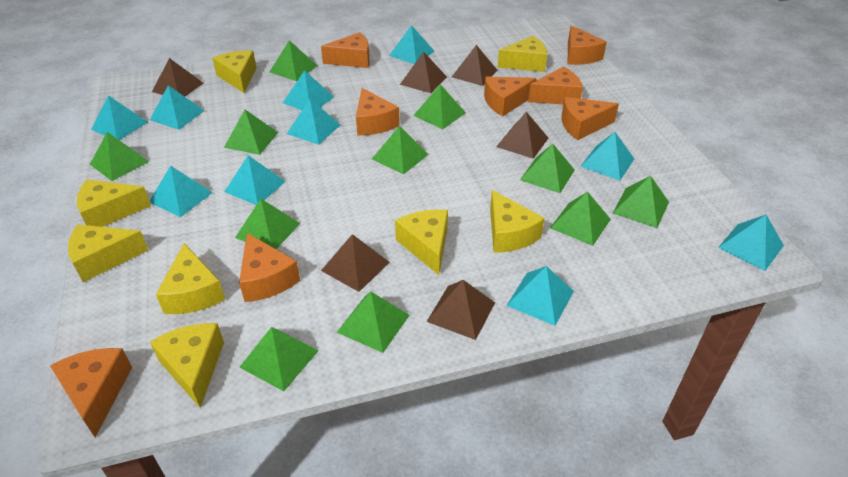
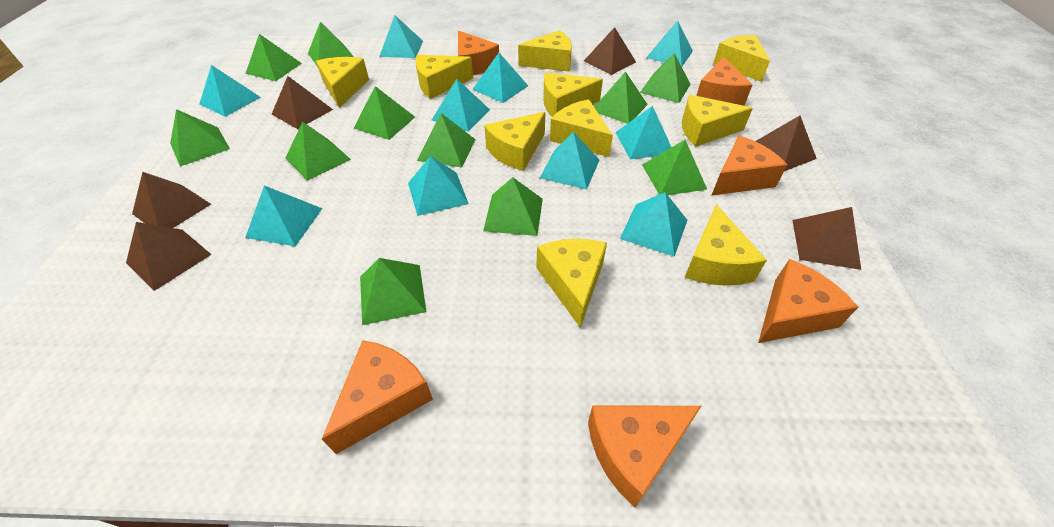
orange cheese: [50,348,132,437] [239,233,300,302] [321,32,370,68] [356,88,400,135] [484,77,537,116] [528,66,583,104] [562,97,619,140] [568,25,607,65] = 8 -> [322,340,433,454] [458,31,499,75] [588,405,701,507] [696,57,752,106] [711,136,787,196] [758,259,858,343] = 6
yellow cheese: [68,224,148,282] [77,179,151,227] [150,323,224,408] [156,243,225,314] [212,50,257,93] [395,210,448,275] [490,190,545,253] [497,36,547,72] = 8 -> [316,57,369,108] [415,55,473,99] [484,112,545,171] [518,30,572,72] [536,239,607,328] [543,72,603,117] [550,99,613,157] [682,95,753,147] [685,204,767,286] [713,35,770,82] = 10

